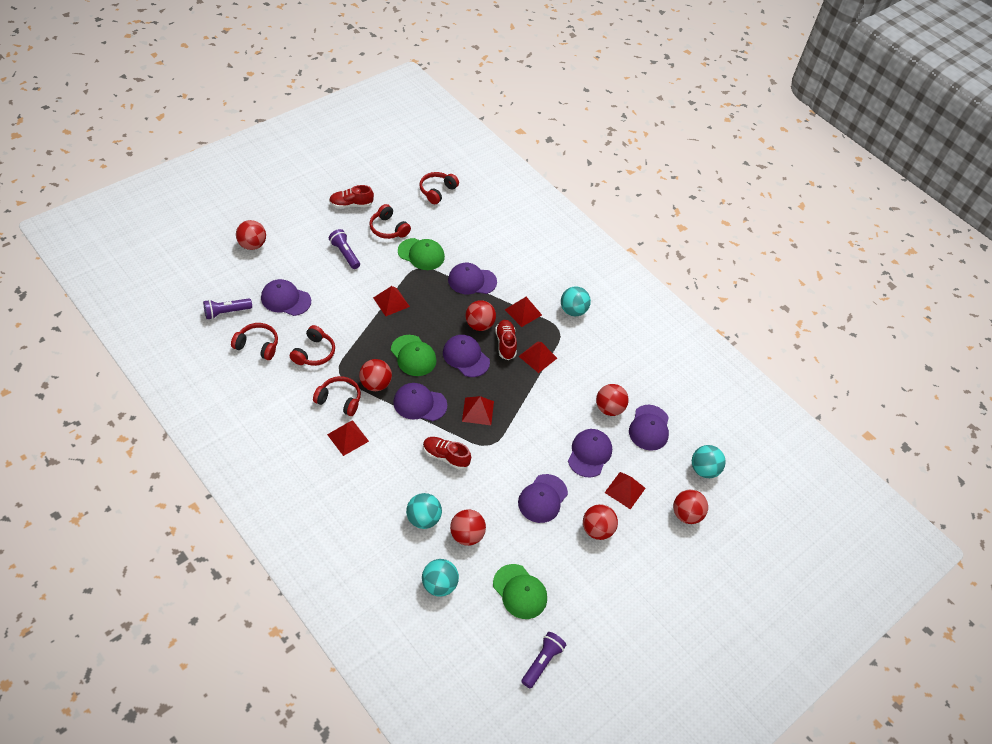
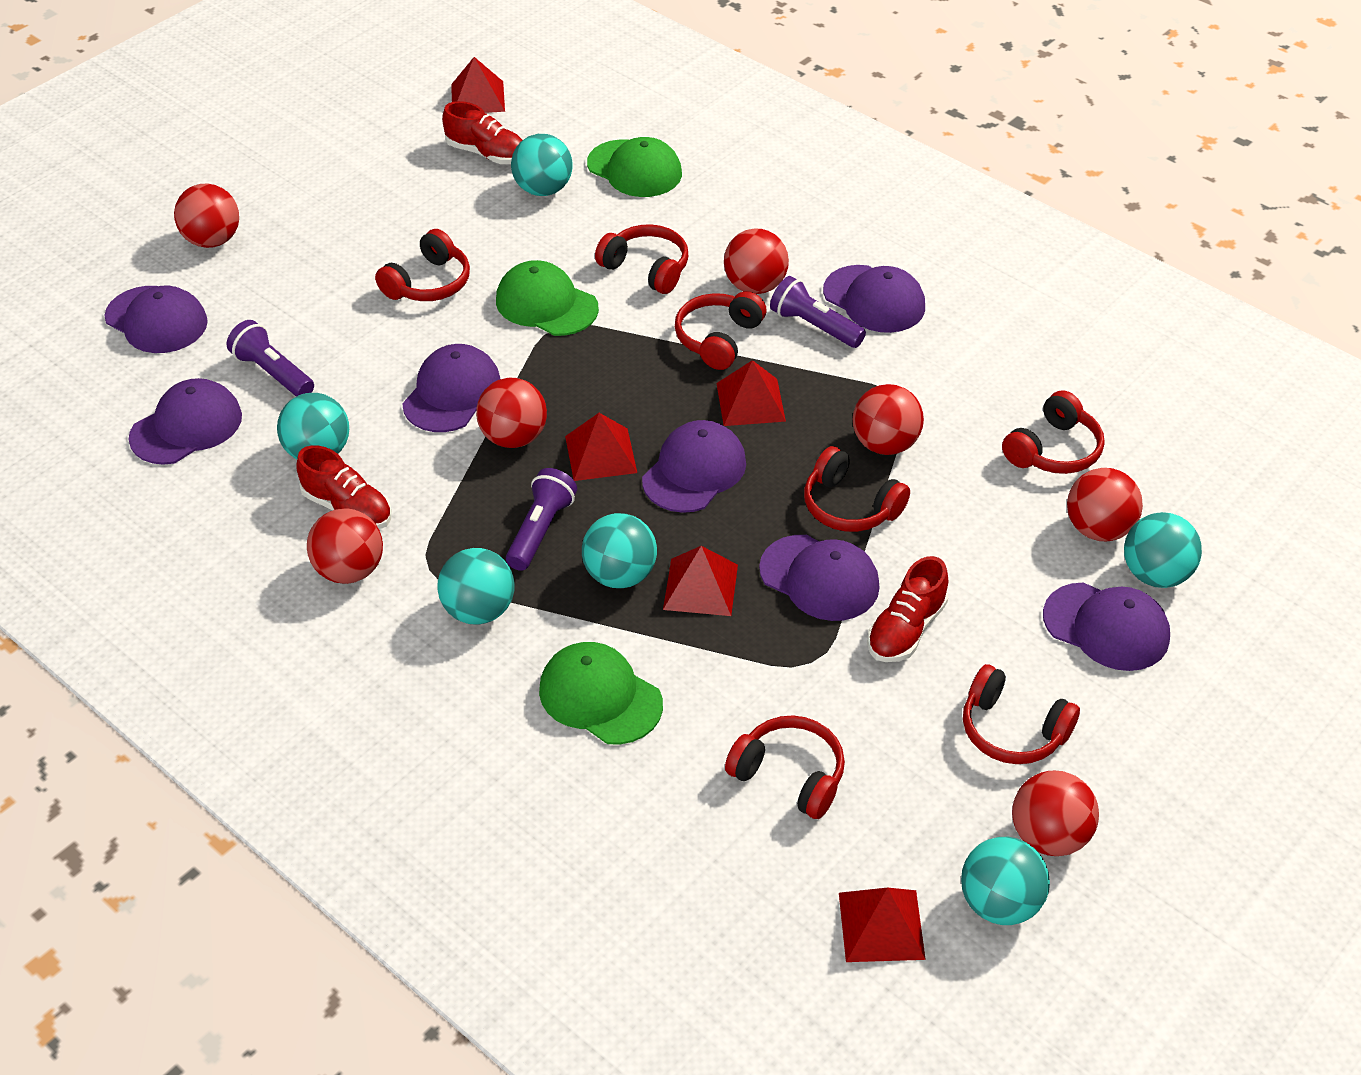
red headphones: [231,323,278,360] [290,325,335,366] [313,376,361,416] [370,204,411,239] [420,172,459,205] = 5 -> [375,229,470,301] [595,224,688,294] [675,291,766,370] [725,715,845,819] [804,446,910,532] [963,664,1080,764] [1002,390,1104,474] = 7
red pyramid: [327,420,369,456] [373,286,410,316] [462,396,494,425] [505,297,542,327] [519,342,557,373] [605,472,646,509] = 6 -> [451,57,505,113] [565,413,637,481] [663,546,738,616] [716,360,786,426] [839,887,926,962] = 5
turquoise ball: [406,493,442,529] [422,559,459,597] [561,287,591,316] [692,445,726,478] = 4 -> [277,393,349,459] [437,548,515,625] [511,134,573,196] [582,513,657,588] [961,837,1050,925] [1124,512,1202,588] = 6

